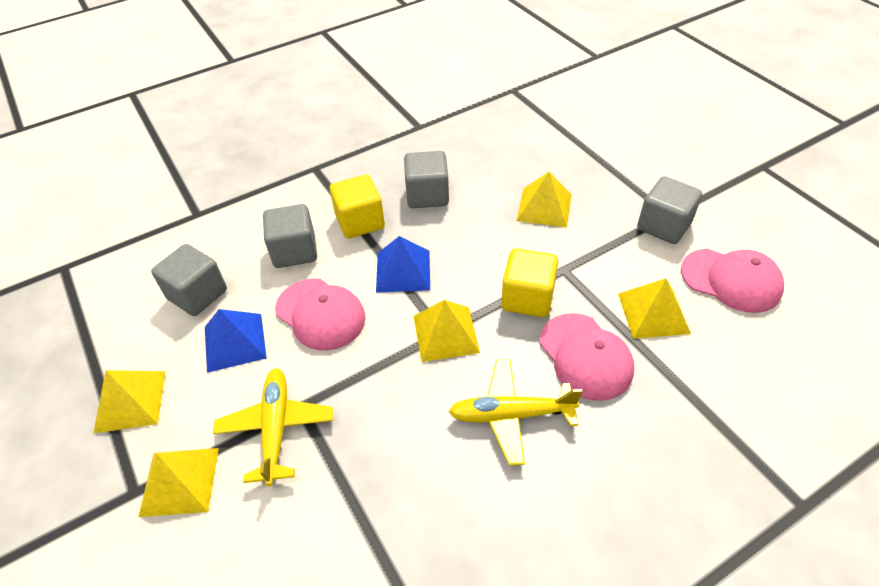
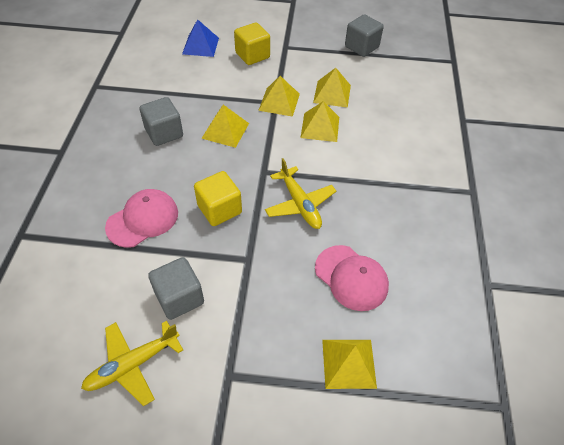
blue pyramid: [205,309,267,373] [376,236,430,293] = 2 -> [182,19,219,57] = 1
grey cube: [151,244,227,316] [263,204,317,268] [404,151,449,208] [637,176,702,244] = 4 -> [139,97,183,146] [148,257,204,320] [345,14,384,57] = 3
pink cap: [275,278,366,351] [540,313,634,401] [681,249,784,313] = 3 -> [105,189,178,248] [315,245,389,311] = 2

